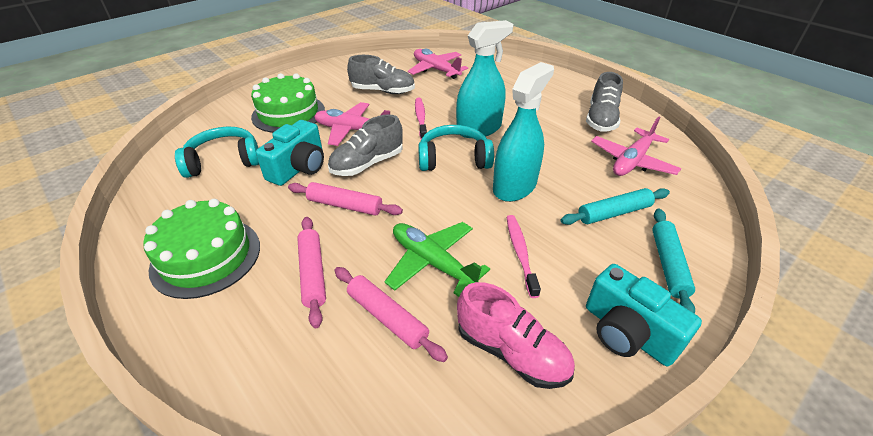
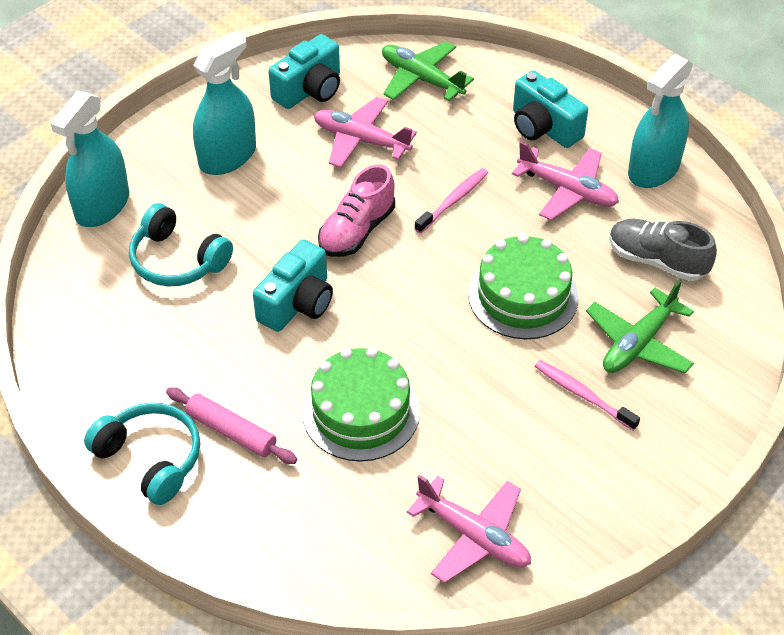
green plane: [384,222,490,297] = 1 -> [382,41,474,101] [586,280,694,373] = 2
grey shoe: [328,114,403,176] [347,55,415,94] [586,72,623,131] = 3 -> [609,219,717,281] = 1
pink rolling pin: [288,182,403,216] [297,217,326,328] [334,267,448,362] = 3 -> [166,387,297,464] = 1
turquoise camera: [256,120,324,186] [586,264,702,366] = 2 -> [253,239,333,332] [268,34,340,109] [513,70,588,148] = 3
turquoise rolling pin: [561,188,670,225] [652,209,695,314] = 2 -> none = 0
turquoise spray bottle: [456,20,513,138] [493,62,554,202] = 2 -> [51,91,129,227] [193,31,256,175] [628,54,693,188] = 3

